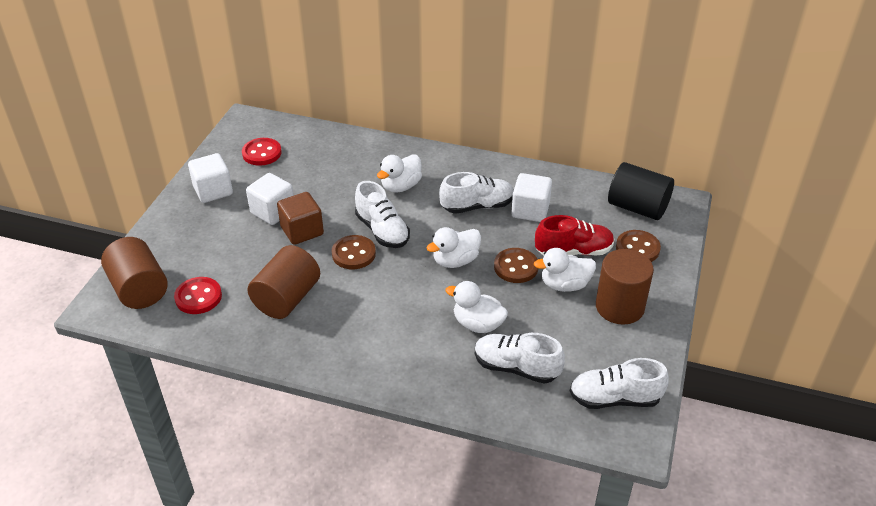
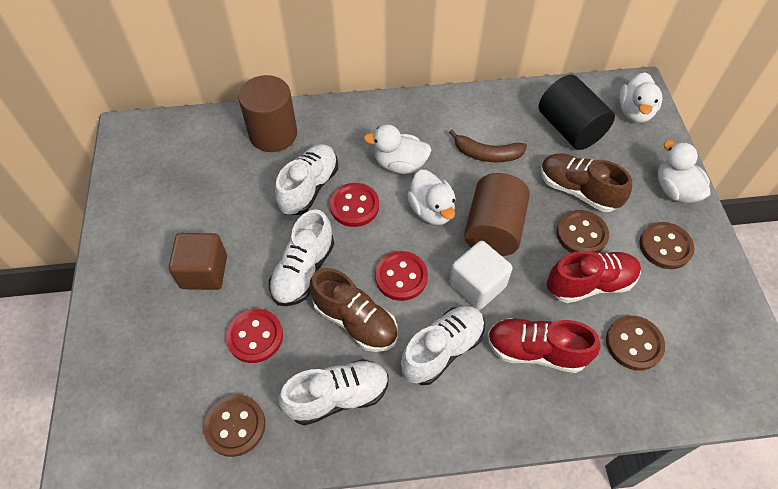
brown banana: none = 0 -> [449,130,527,162] = 1
brown button: [332,235,376,269] [494,248,538,283] [616,230,661,262] = 3 -> [203,395,265,457] [556,210,609,253] [606,315,665,370] [639,222,695,269] = 4
brown cylinder: [101,237,168,309] [247,245,320,319] [596,249,654,325] = 3 -> [238,75,297,152] [464,173,530,256] = 2
brown shoe: none = 0 -> [310,268,398,352] [540,153,632,212] = 2
red button: [174,277,222,314] [242,138,282,166] = 2 -> [226,309,283,363] [330,183,379,227] [375,251,428,301] = 3
red shoe: [535,215,614,256] = 1 -> [487,318,601,373] [547,251,641,303] = 2
white cube: [188,153,233,203] [246,173,294,225] [511,173,552,222] = 3 -> [449,241,512,310] = 1

